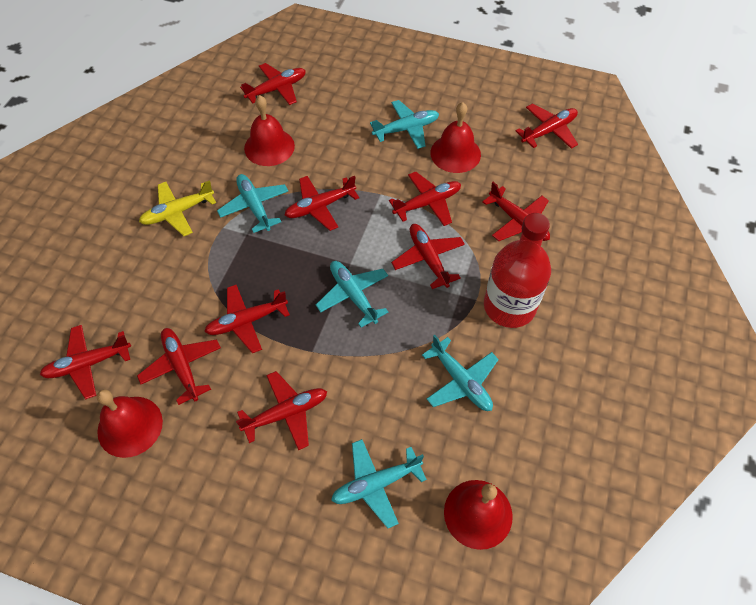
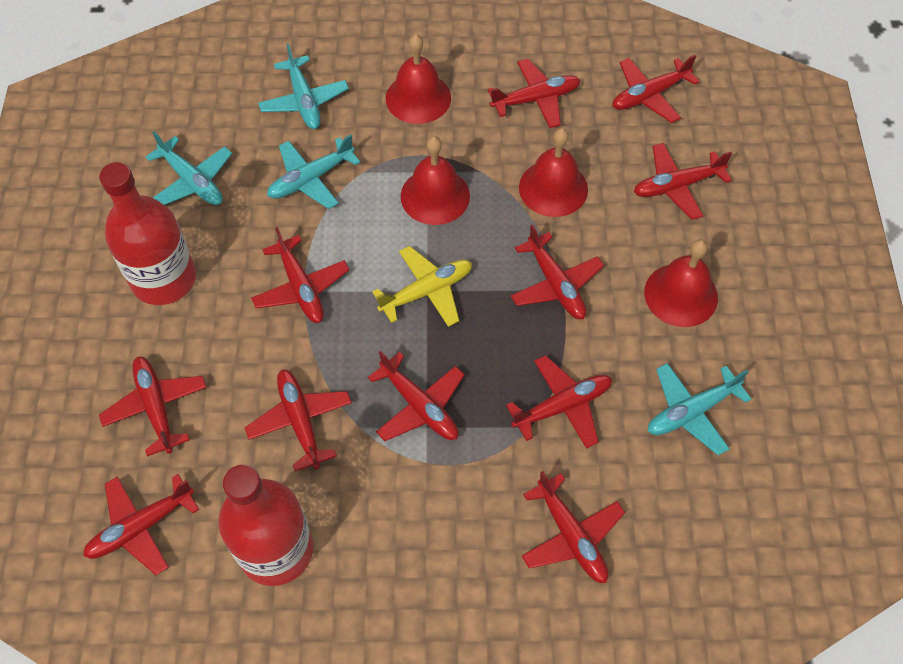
red bottle: [484,213,551,328] = 1 -> [99,162,196,305] [218,465,313,586] = 2
red plane: [40,325,131,399] [137,328,221,405] [204,285,290,353] [236,371,327,450] [240,63,306,105] [285,176,359,231] [389,171,461,226] [391,224,465,289] [482,182,550,241] [516,103,578,149] = 10 -> [83,474,199,575] [99,356,207,457] [245,369,352,471] [251,227,349,323] [368,351,465,441] [488,59,581,128] [506,355,612,449] [511,225,604,319] [522,471,625,583] [612,55,700,123] [634,143,732,220] = 11
turquoise plane: [217,174,288,233] [316,261,388,328] [331,439,427,528] [370,100,439,149] [422,335,499,411] = 5 -> [145,131,232,205] [258,44,349,129] [267,134,360,209] [648,363,751,456] = 4

